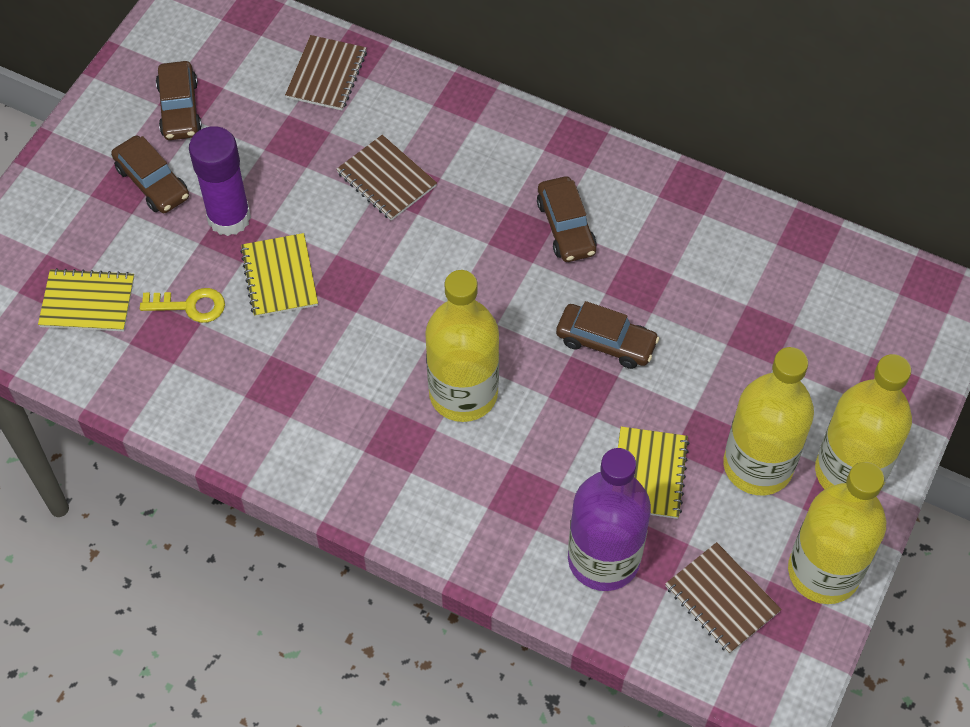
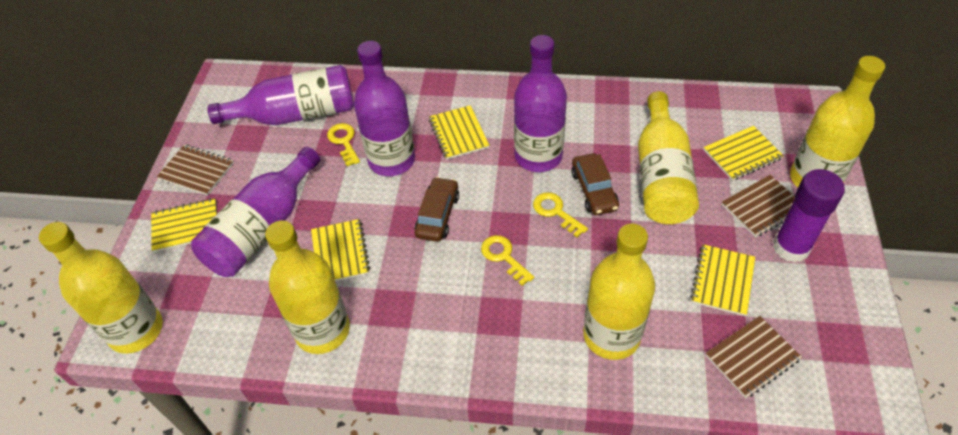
brown car: [111,136,189,213] [156,61,202,140] [537,176,597,262] [556,301,660,369] = 4 -> [414,177,459,242] [571,153,619,215] = 2
purple bottle: [568,448,651,591] = 1 -> [191,147,320,277] [207,65,354,125] [354,41,415,176] [514,35,567,172] = 4
yellow bottle: [425,270,499,422] [723,347,814,495] [788,462,886,604] [815,354,912,489] = 4 -> [39,222,163,354] [265,220,350,354] [583,224,655,360] [638,91,699,224] [790,56,885,187] = 5
yellow key: [140,288,225,323] = 1 -> [327,123,360,166] [481,235,534,286] [533,192,588,238] = 3
yellow notebook: [38,268,134,331] [240,233,318,317] [618,427,690,519] = 3 -> [151,198,217,252] [311,219,370,281] [429,105,489,160] [690,244,755,316] [704,126,784,181] = 5

